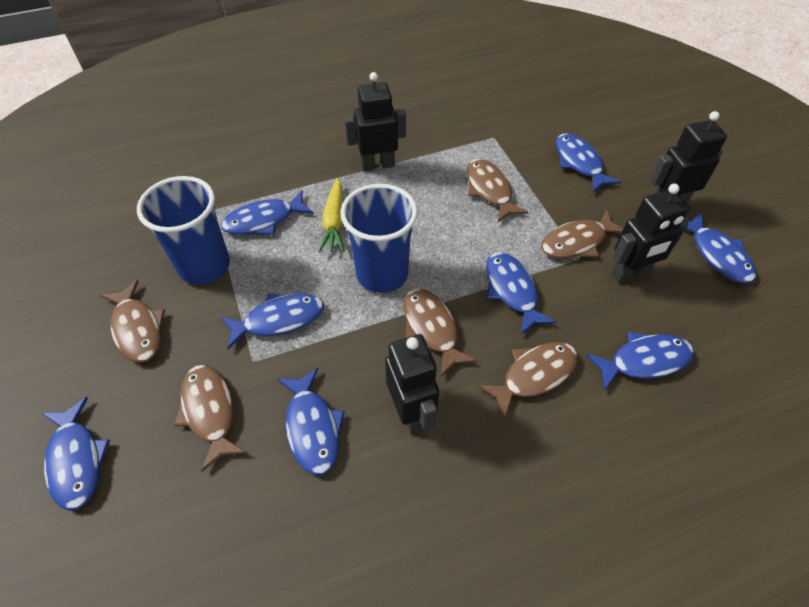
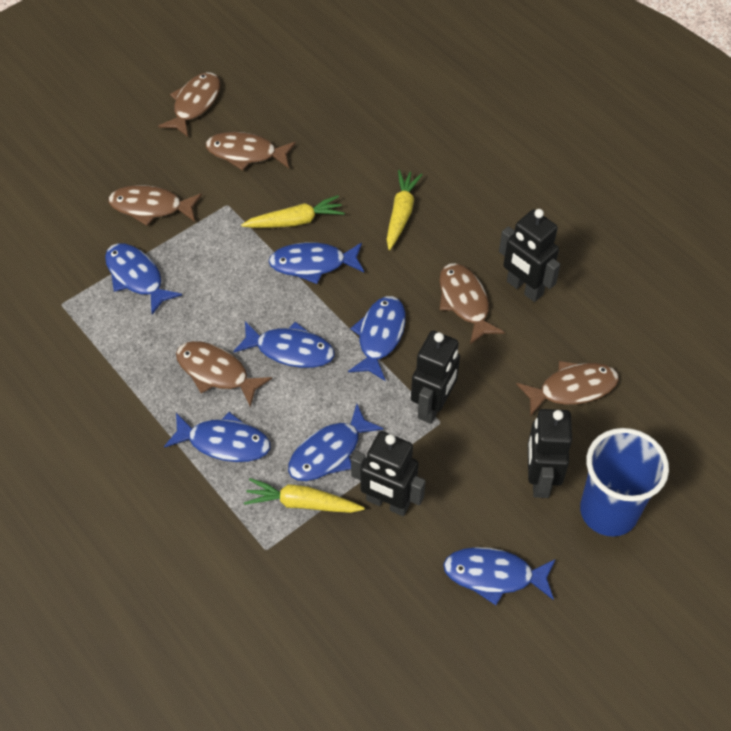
blue cup: [137,176,230,285] [340,184,418,293] = 2 -> [580,428,669,537] = 1
blue fish: [42,397,110,511] [221,191,314,235] [221,293,324,350] [277,368,345,475] [486,252,556,335] [556,133,621,192] [586,331,694,391] [686,212,756,283] = 8 -> [105,243,182,315] [164,412,271,462] [233,321,335,368] [268,242,364,284] [288,404,384,481] [348,296,406,381] [443,547,556,605] = 7
yellow carrot: [318,178,344,252] = 1 -> [241,195,345,228] [244,478,365,513] [387,170,423,250] = 3

